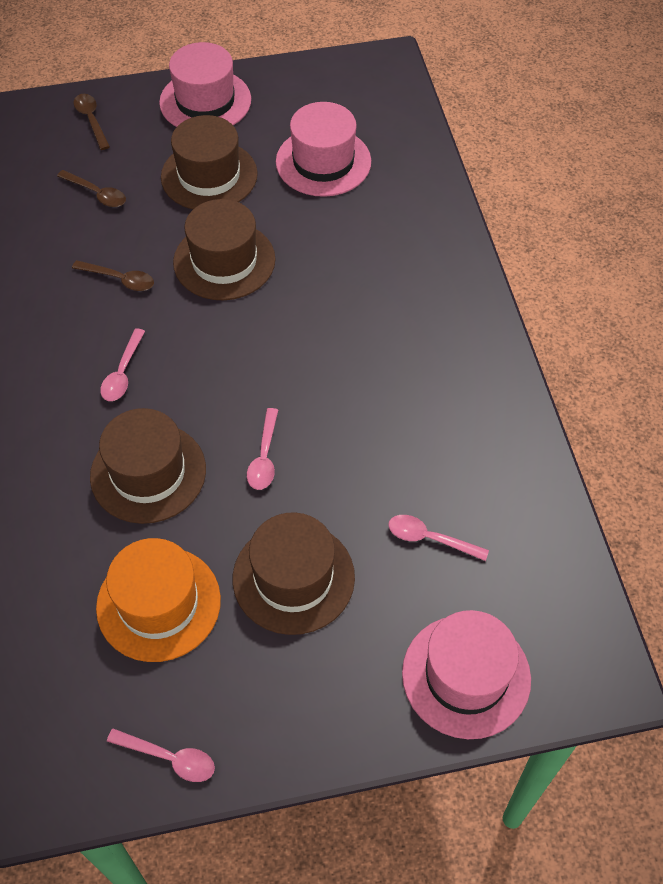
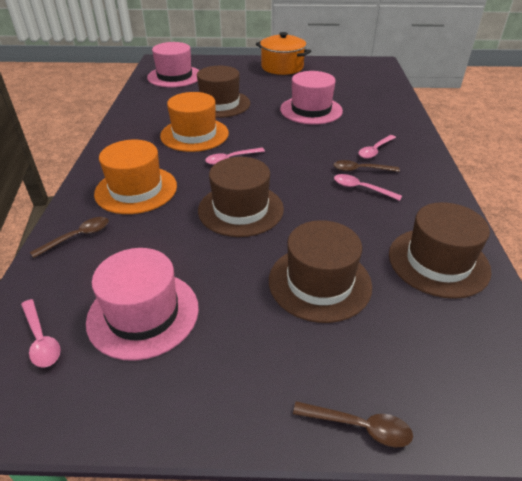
orange hat: [96,538,221,662] = 1 -> [94,140,177,214] [160,92,229,152] = 2
orange pot: none = 0 -> [256,32,311,75] = 1

